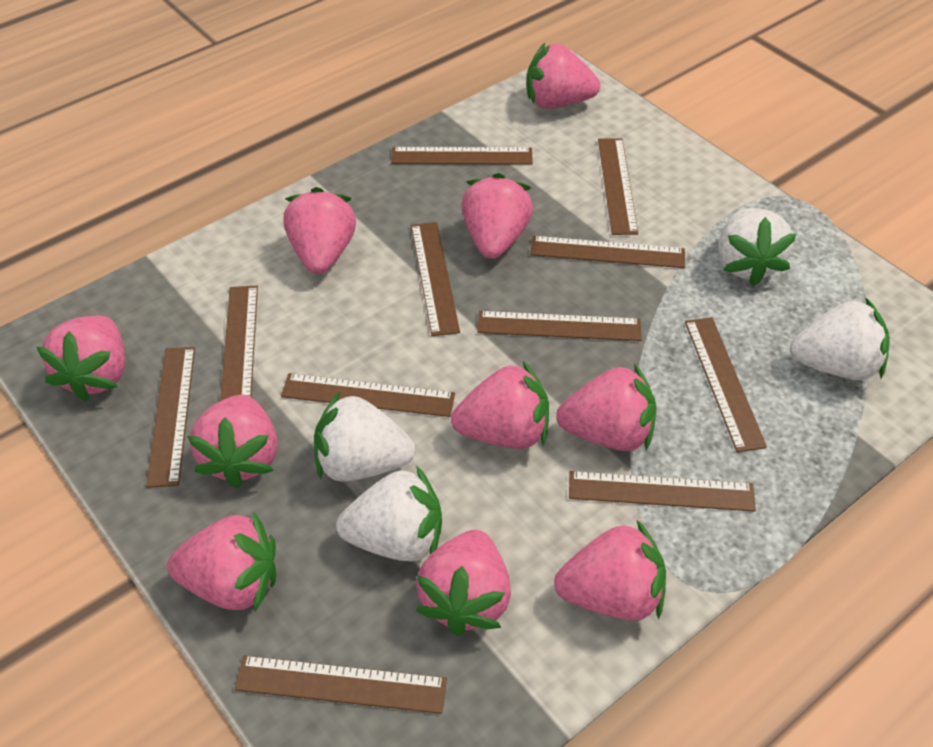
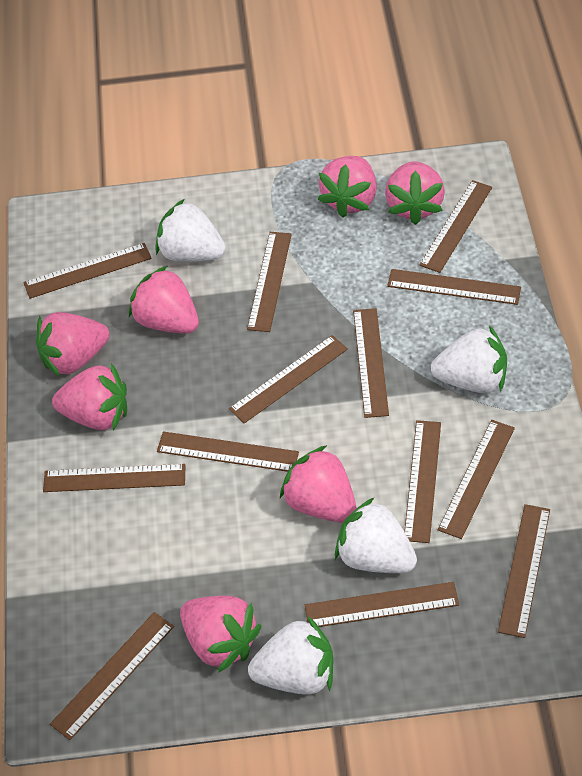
brown ruler: [146,347,195,488] [220,286,258,401] [234,655,447,714] [281,373,455,417] [391,147,533,165] [411,222,460,336] [477,311,642,341] [530,236,685,268] [569,471,756,512] [598,138,638,235] [685,317,767,452] = 11 -> [23,243,152,299] [43,464,186,492] [50,612,174,740] [157,431,299,472] [229,335,348,423] [247,232,292,332] [305,582,459,627] [353,308,389,418] [387,269,521,305] [404,420,441,543] [419,180,492,273] [438,420,515,539] [498,504,550,638] = 13
pink strawberry: [37,315,125,402] [167,511,276,612] [187,395,277,488] [283,187,356,274] [416,530,511,636] [451,361,549,449] [461,173,533,259] [527,43,600,108] [554,520,666,621] [556,364,656,451] = 10 -> [36,312,109,377] [52,363,127,431] [129,266,199,334] [180,596,262,673] [280,445,357,523] [318,156,377,218] [385,161,445,225] = 7

